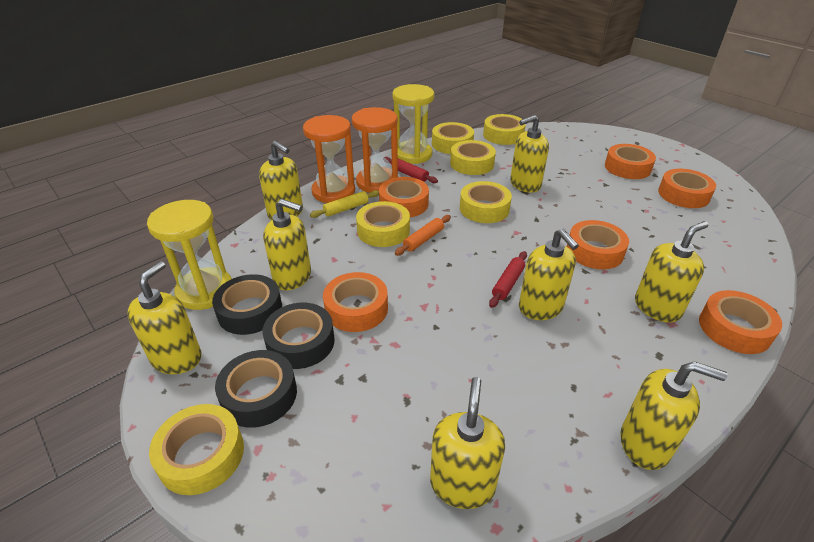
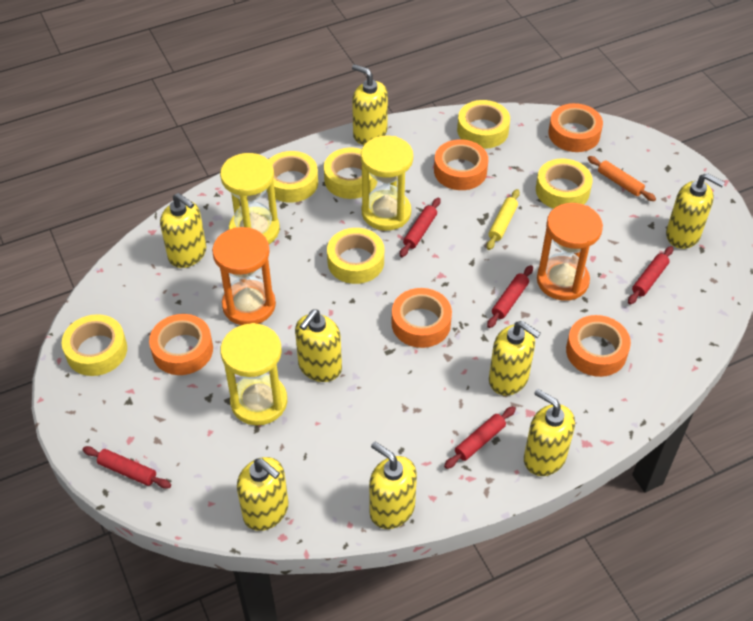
black tape: [212,274,282,335] [215,350,297,428] [262,303,335,369] = 3 -> none = 0
orange tape: [323,272,388,332] [379,177,429,218] [567,220,629,269] [605,144,656,179] [658,169,716,208] [699,290,782,354] = 6 -> [149,314,213,375] [392,288,452,348] [434,139,488,190] [549,103,603,152] [566,315,631,377] = 5
red rolling pin: [384,157,438,183] [489,251,527,308] = 2 -> [83,446,171,489] [400,198,440,257] [444,406,516,469] [487,265,533,328] [628,246,673,305] = 5
yellow hourglass: [147,200,232,310] [392,84,434,164] = 2 -> [220,153,280,244] [220,323,287,426] [361,135,413,231] = 3

